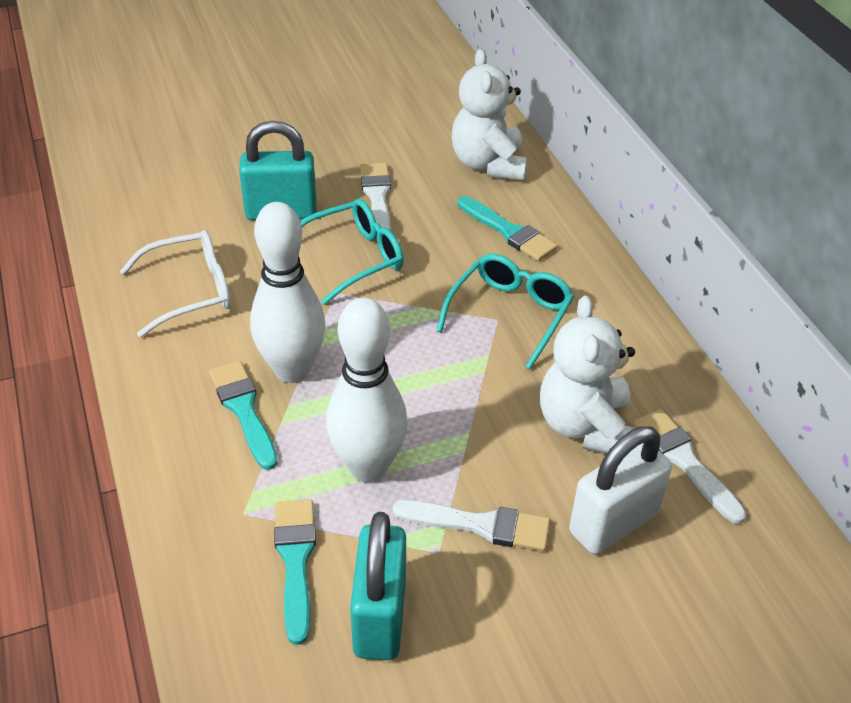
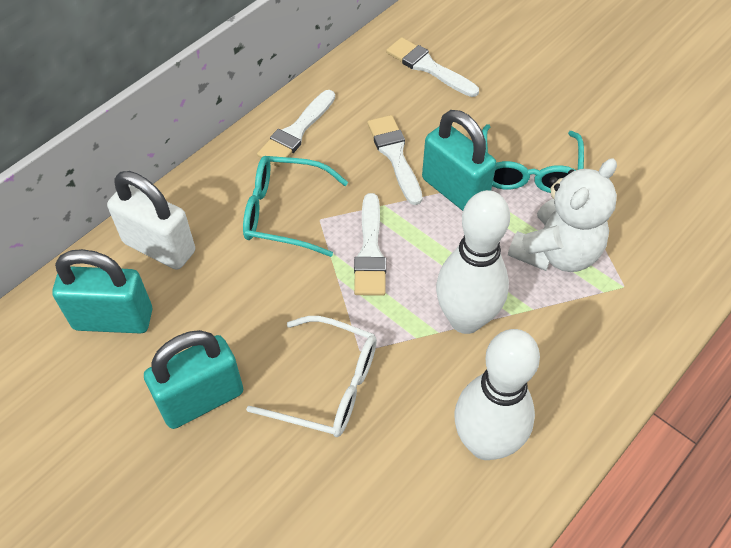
turquoise brush: [209,361,278,470] [274,499,316,645] [458,196,557,261] = 3 -> none = 0
turquoise padlock: [239,121,317,221] [350,512,406,660] = 2 -> [52,249,152,334] [144,330,243,429] [422,110,496,211] = 3
white brush: [360,163,391,238] [393,500,550,551] [633,409,746,524] = 3 -> [257,90,335,167] [354,193,386,296] [367,115,423,205] [386,37,479,97] = 4
white teddy bear: [452,49,527,180] [540,296,635,453] = 2 -> [508,158,617,272] = 1

